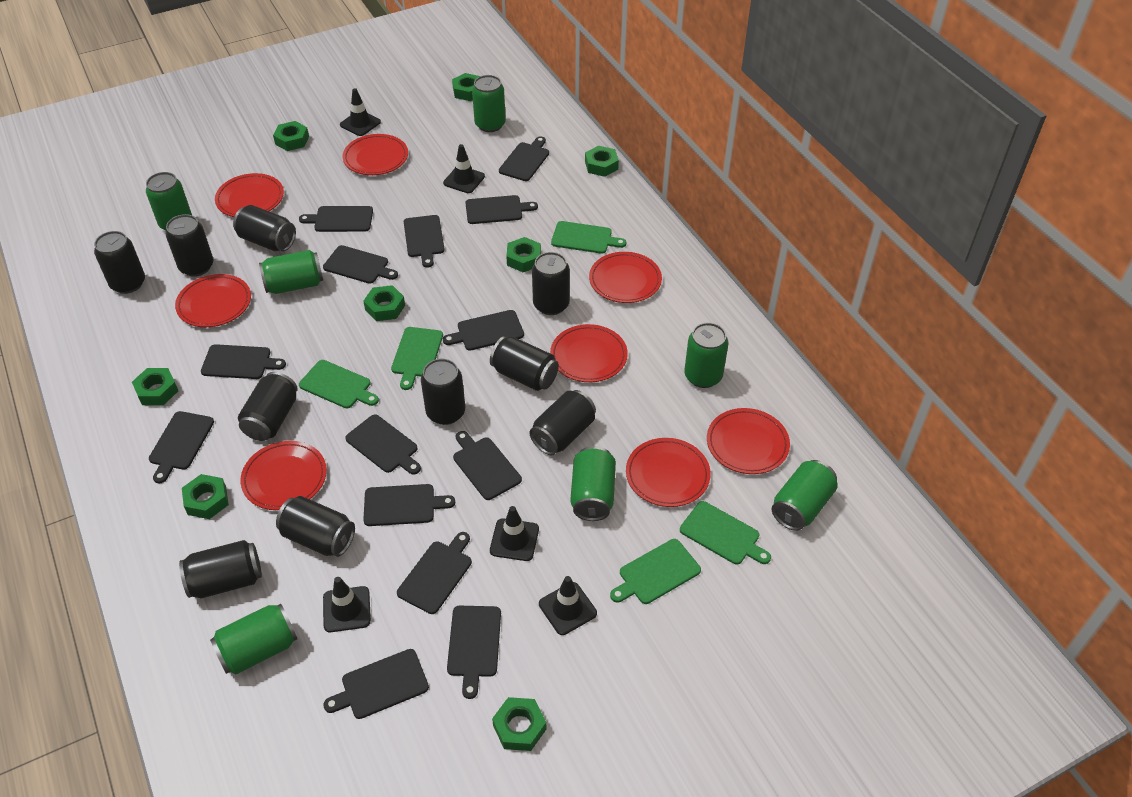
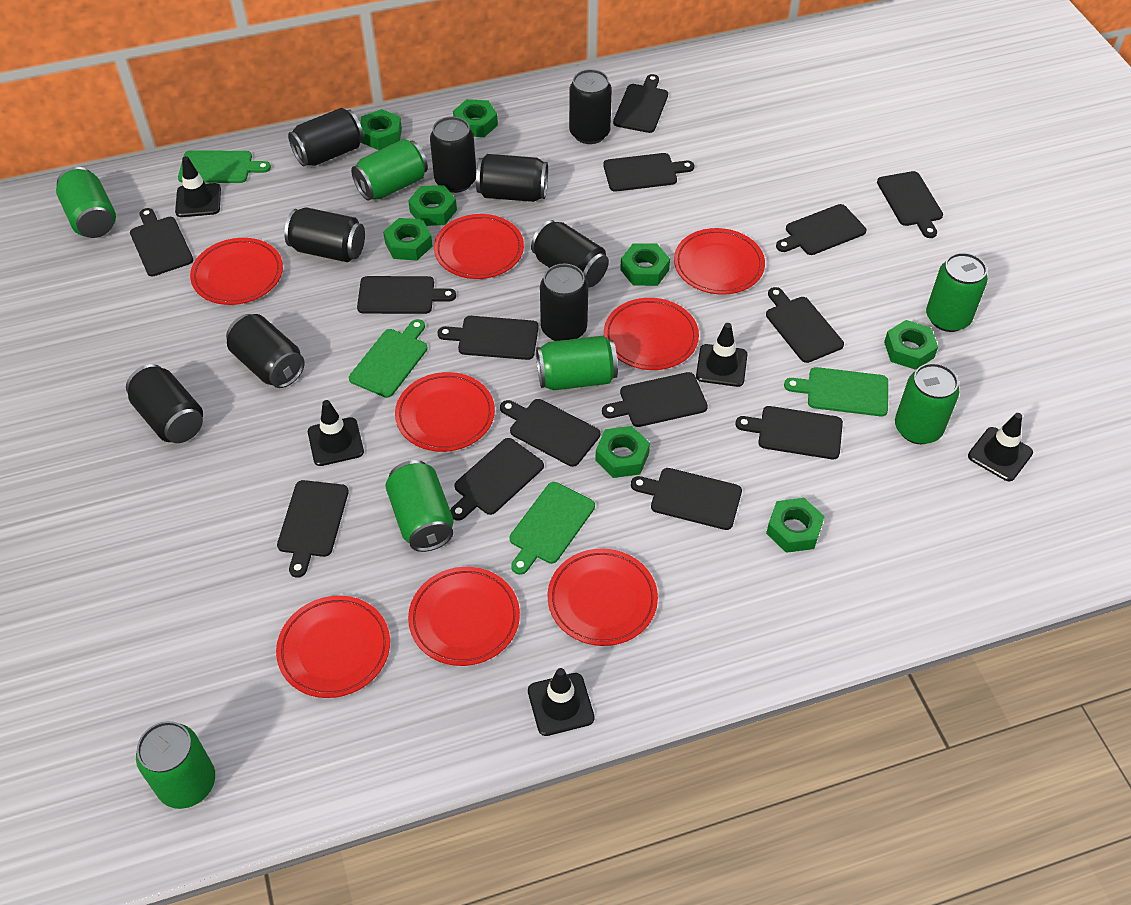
black can: [94,231,145,294] [166,214,213,277] [179,540,262,599] [233,205,296,251] [238,372,297,441] [276,496,355,557] [421,359,465,425] [490,336,559,391] [529,390,596,455] [532,252,570,315] = 10 -> [126,364,203,443] [226,314,305,388] [284,207,365,262] [288,108,364,167] [430,116,476,193] [476,154,548,202] [531,220,609,287] [540,264,588,341] [569,69,612,144] = 9
green cutting board: [299,360,379,408] [391,327,443,390] [551,221,626,254] [610,539,701,604] [680,501,771,565] = 5 -> [178,150,271,183] [349,319,428,398] [510,482,595,575] [784,367,888,416] = 4

